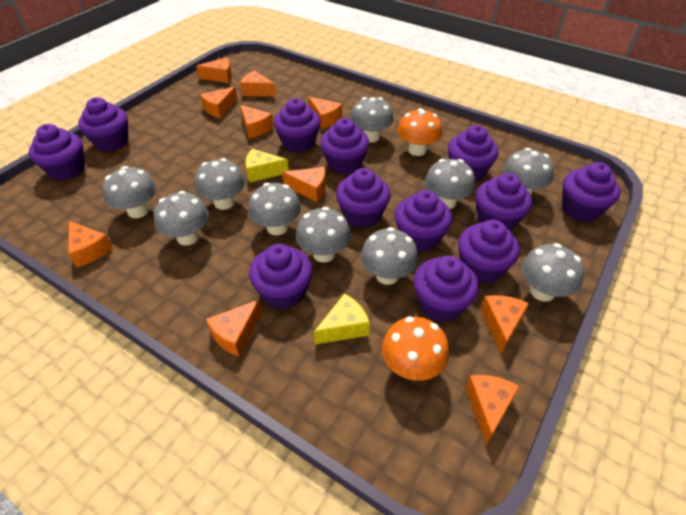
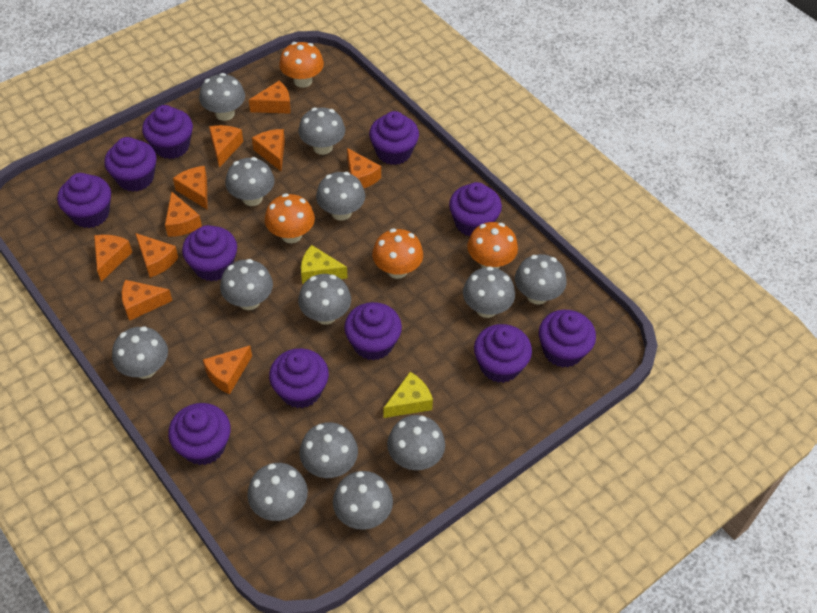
grey mushroom: [102,166,157,218] [154,191,209,245] [194,158,245,210] [248,183,301,235] [296,207,351,263] [350,97,394,143] [361,227,418,285] [425,159,475,209] [503,148,554,195] [521,243,584,302] = 10 -> [112,326,168,379] [199,73,245,121] [220,259,273,310] [226,157,274,206] [247,463,308,521] [298,107,345,155] [298,274,351,325] [300,422,358,478] [316,172,365,221] [333,471,393,530] [387,415,445,470] [463,266,515,318] [515,254,566,305] = 13
orange mushroom: [382,317,449,381] [397,108,442,156] = 2 -> [265,193,315,243] [279,42,324,88] [372,229,423,279] [467,222,518,269] = 4
purple cupcake: [29,124,85,180] [78,97,128,152] [249,244,313,309] [274,98,321,152] [320,118,369,174] [336,168,391,228] [395,190,452,252] [413,256,479,322] [448,125,498,182] [458,220,520,283] [476,173,532,231] [562,162,620,222] = 12 -> [57,173,111,228] [104,137,157,192] [142,105,193,159] [168,403,231,465] [182,225,237,282] [269,348,329,408] [344,302,402,360] [369,111,419,165] [449,182,502,237] [474,324,532,383] [539,310,596,368] = 11

